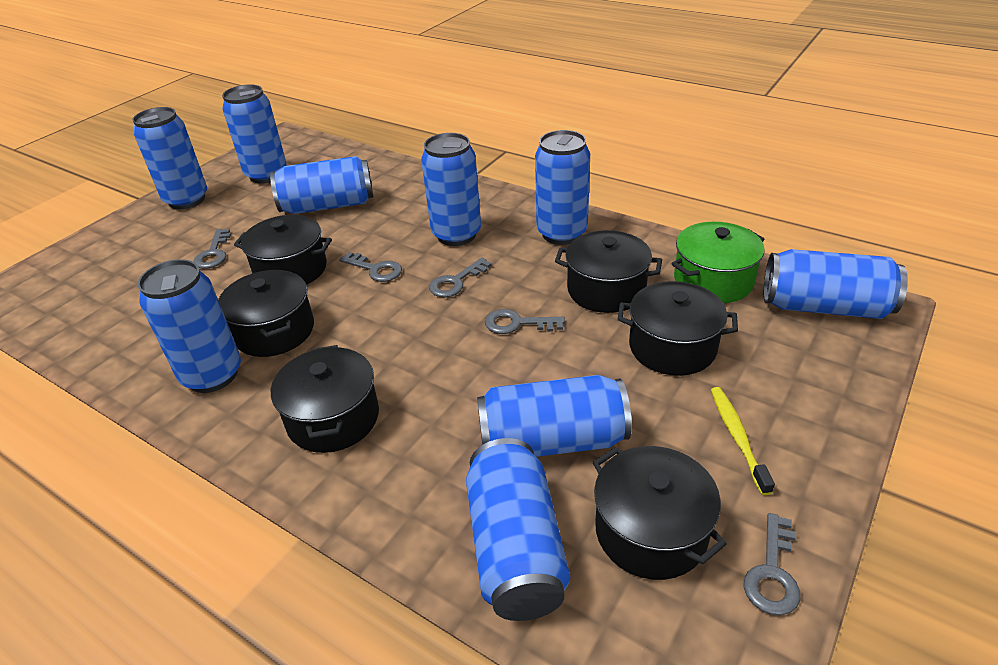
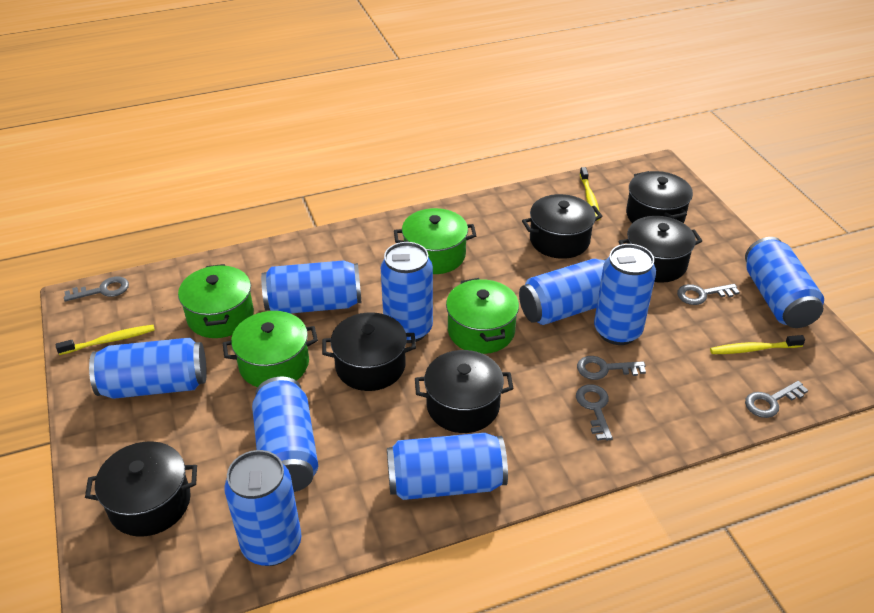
green pot: [672,222,765,303] = 1 -> [178,264,254,338] [223,311,318,387] [394,208,476,274] [446,278,519,354] = 4
yellow toothbrush: [711,387,775,495] = 1 -> [56,325,155,355] [580,167,601,221] [710,335,805,354] = 3

